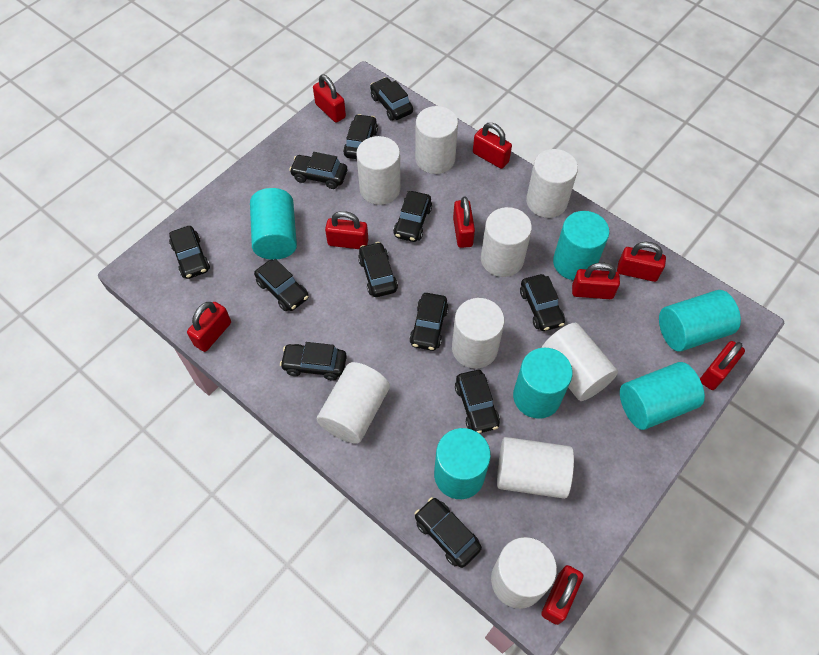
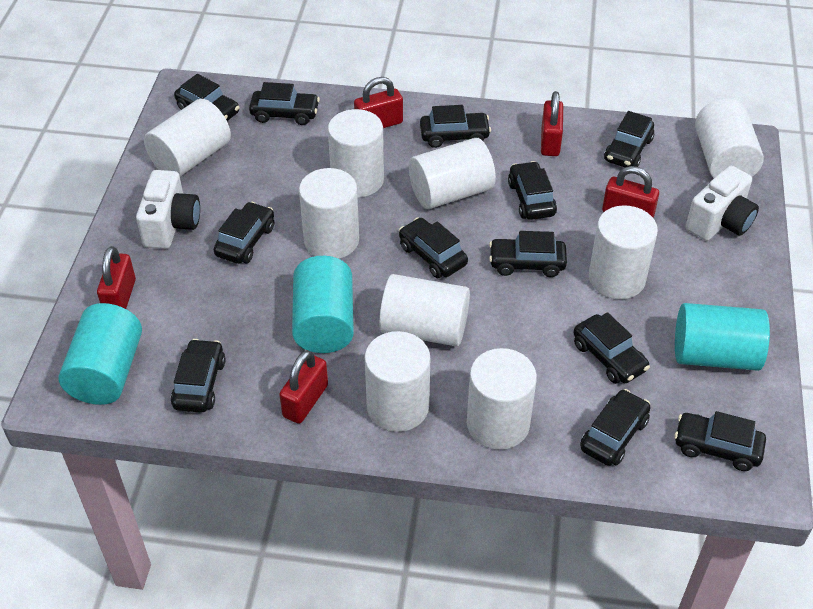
red padlock: [187,302,231,352] [313,75,346,123] [325,211,368,249] [453,197,475,248] [473,123,512,169] [541,565,584,625] [572,263,620,299] [617,242,666,282] [700,341,745,390] = 9 -> [97,246,136,309] [279,350,328,424] [354,77,403,128] [541,91,563,156] [602,166,659,217] = 5
turquoise cylinder: [250,188,297,260] [434,428,491,499] [513,348,573,419] [553,211,609,280] [620,362,705,430] [659,290,741,352] = 6 -> [59,303,142,405] [292,256,354,353] [675,303,770,371] = 3
white camera: none = 0 -> [136,170,200,249] [686,166,759,241] = 2

